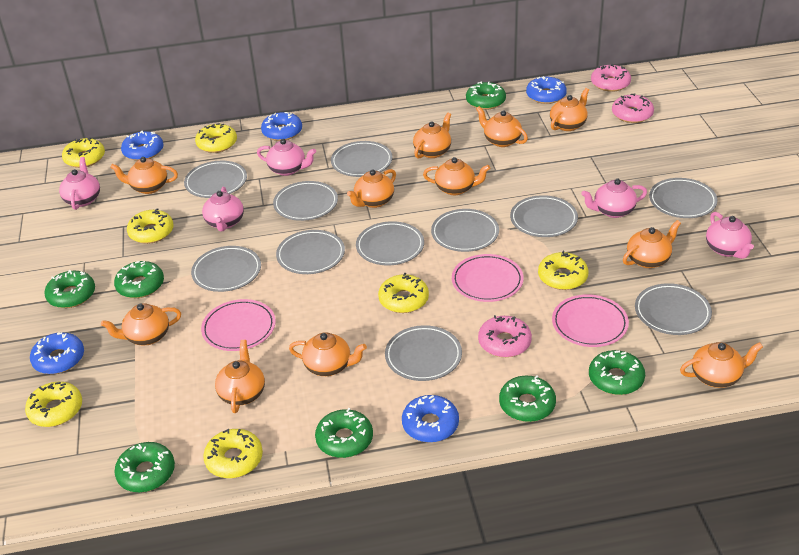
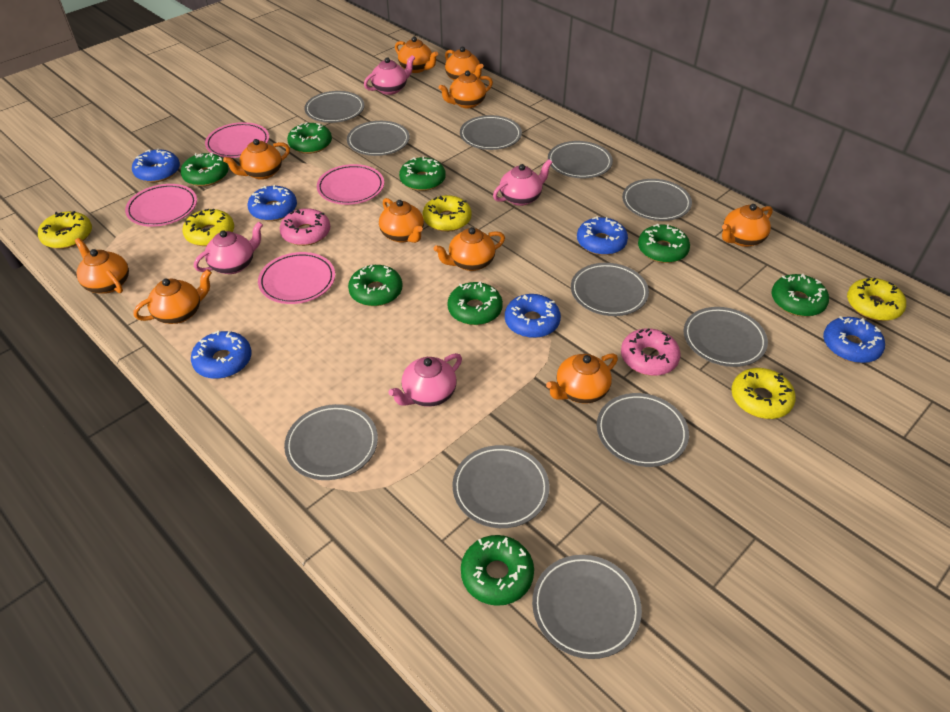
blue donut: [30,332,84,374] [121,130,164,161] [261,112,302,141] [402,395,459,443] [526,76,567,104] = 5 -> [132,149,180,182] [191,331,251,379] [248,185,297,221] [505,294,561,338] [577,216,628,255] [823,316,885,363] = 6
green donut: [44,270,95,308] [114,261,164,298] [115,442,175,492] [315,408,373,458] [466,81,506,110] [499,375,556,422] [589,350,645,395] = 7 -> [181,153,228,186] [287,122,332,154] [348,265,403,306] [399,156,446,191] [447,282,503,325] [461,535,534,606] [638,224,690,263] [772,273,829,317] = 8
orange teapot: [101,303,181,345] [110,157,178,194] [215,340,265,413] [289,332,367,376] [347,169,396,208] [413,113,451,159] [423,157,490,195] [476,106,528,147] [550,88,589,131] [623,220,681,268] [680,342,763,388] = 11 -> [75,238,129,294] [133,269,212,324] [223,139,290,180] [379,198,424,243] [395,37,438,73] [434,227,505,271] [439,71,493,108] [445,47,484,81] [546,353,618,404] [722,204,773,247] = 10
pink donut: [478,315,532,357] [591,64,631,92] [612,93,654,123] = 3 -> [280,208,330,246] [621,328,681,376] = 2
pink plate: [201,299,276,351] [452,254,524,302] [552,294,629,347] = 3 -> [125,184,197,227] [205,122,269,158] [258,252,335,304] [317,164,384,205] = 4
pink teapot: [59,157,100,210] [202,187,244,231] [257,139,316,176] [581,179,647,218] [706,212,754,259] = 5 -> [194,222,263,274] [364,55,415,95] [388,353,462,407] [493,159,553,206] = 4
yellow donut: [25,382,82,427] [62,137,105,168] [127,208,174,244] [195,123,237,153] [203,429,263,478] [378,273,429,313] [538,251,589,290] = 7 -> [38,211,92,249] [182,209,234,246] [423,195,472,232] [731,368,796,419] [847,278,906,321] = 5

